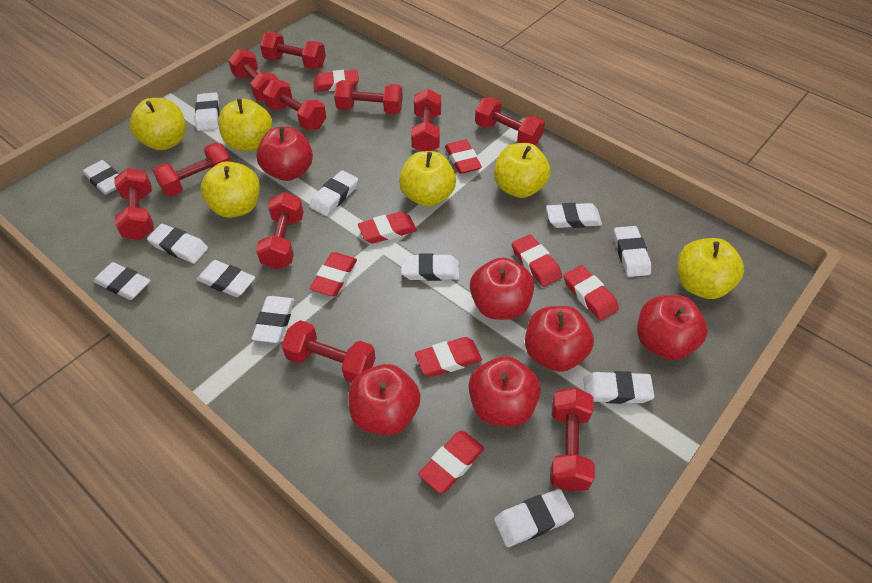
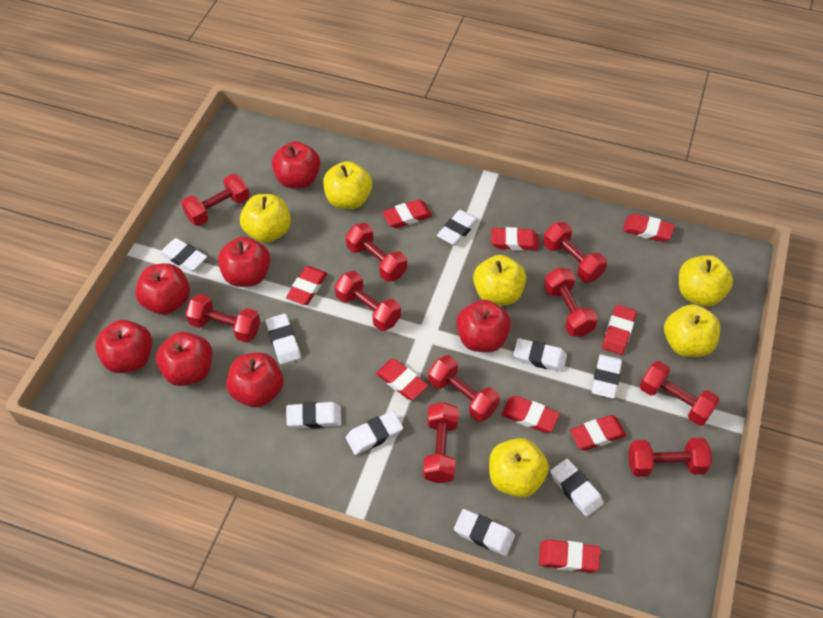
red apple: [256,127,313,181] [349,364,421,435] [469,356,541,427] [470,257,534,320] [525,306,594,372] [637,295,708,360] = 6 -> [95,320,153,373] [135,263,190,315] [156,332,213,386] [218,237,271,287] [226,352,284,407] [272,141,321,189] [456,300,511,352] = 7
red dumbbell: [115,168,154,240] [153,142,231,197] [228,49,278,101] [256,192,304,269] [260,32,326,69] [263,80,327,130] [282,320,375,383] [334,80,403,114] [411,89,441,151] [475,97,545,146] [550,388,595,492] = 11 -> [181,174,250,226] [185,294,260,343] [335,271,401,331] [345,223,407,282] [423,402,459,483] [428,355,500,422] [543,222,607,282] [544,268,598,336] [628,438,712,477] [640,361,719,426] = 10
red eraser: [310,252,357,296] [313,70,359,92] [358,211,417,244] [415,337,482,377] [418,431,485,493] [445,140,482,174] [512,234,562,287] [564,265,619,320] = 8 -> [286,266,327,305] [376,359,428,400] [382,200,432,228] [491,227,539,251] [501,396,560,433] [539,540,600,573] [570,415,626,451] [602,305,637,355] [623,214,675,242] = 9
white eraser: [83,160,118,195] [93,262,150,300] [147,224,208,263] [195,92,220,131] [196,260,255,297] [252,296,295,343] [310,170,358,216] [401,253,459,281] [494,489,574,547] [546,203,602,228] [583,371,654,404] [614,226,651,277] = 12 -> [160,238,207,272] [266,314,301,364] [286,402,342,429] [346,411,403,455] [437,210,478,245] [454,509,515,556] [513,338,567,372] [550,459,603,517] [592,354,622,399] = 9

